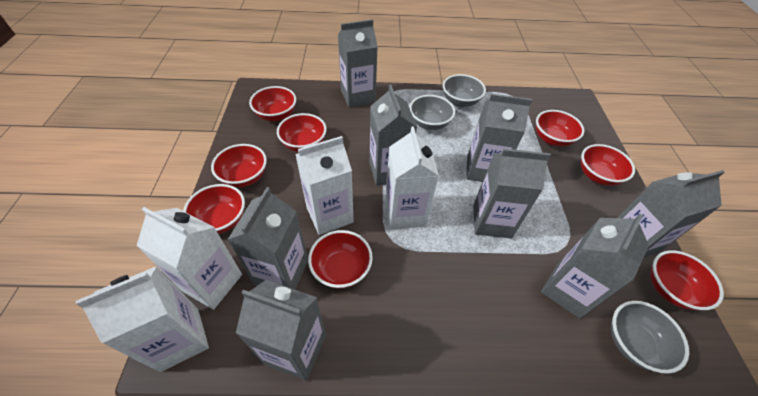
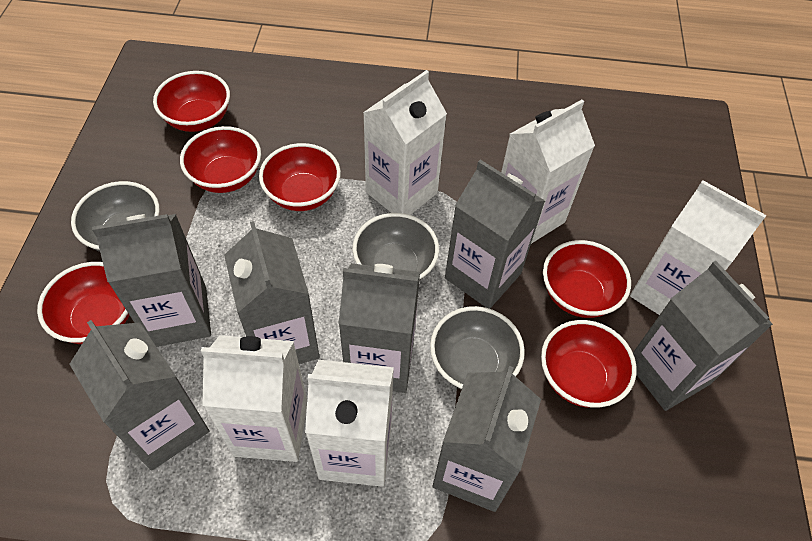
grey carton: [227,187,308,290] [236,280,326,381] [338,19,378,107] [369,85,417,186] [466,94,532,182] [473,149,551,239] [541,214,649,318] [617,170,725,258] = 8 -> [70,320,209,471] [92,214,211,347] [224,221,320,364] [339,263,420,393] [433,366,541,512] [445,160,545,309] [633,261,773,411] = 7
red bowl: [183,184,245,234] [211,144,267,188] [249,86,296,121] [277,113,327,152] [308,230,373,289] [536,110,585,147] [581,144,635,186] [650,250,724,310] = 8 -> [37,262,129,344] [153,71,230,132] [180,126,261,193] [259,143,341,211] [541,320,637,408] [543,240,631,318] = 6
white carton: [76,266,209,372] [137,207,242,310] [295,136,354,235] [385,126,439,230] = 4 -> [201,335,307,462] [305,360,394,487] [363,70,447,215] [501,100,595,244] [630,180,766,315] = 5

